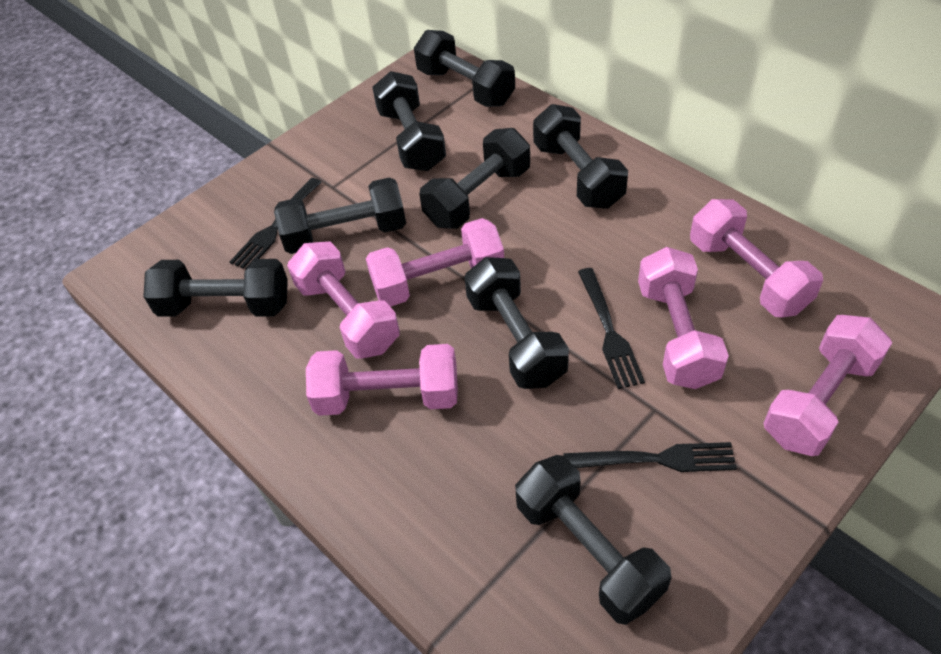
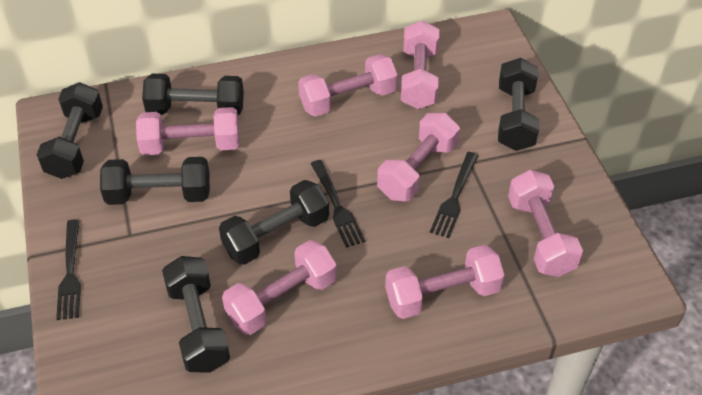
black dumbbell: [143,259,288,317] [274,177,406,254] [372,71,446,171] [414,30,515,107] [419,128,530,229] [464,257,569,389] [515,455,672,625] [533,104,628,209] = 8 -> [37,82,103,179] [100,157,210,205] [142,74,244,115] [162,256,230,373] [219,180,329,265] [498,58,539,151] = 6
pink dumbbell: [287,241,400,359] [306,344,458,416] [366,218,504,307] [638,247,729,389] [690,199,823,317] [764,315,892,456] = 6 -> [136,107,240,155] [222,240,337,335] [298,54,398,117] [377,113,460,201] [385,245,505,319] [401,20,439,109] [508,170,583,277] = 7

